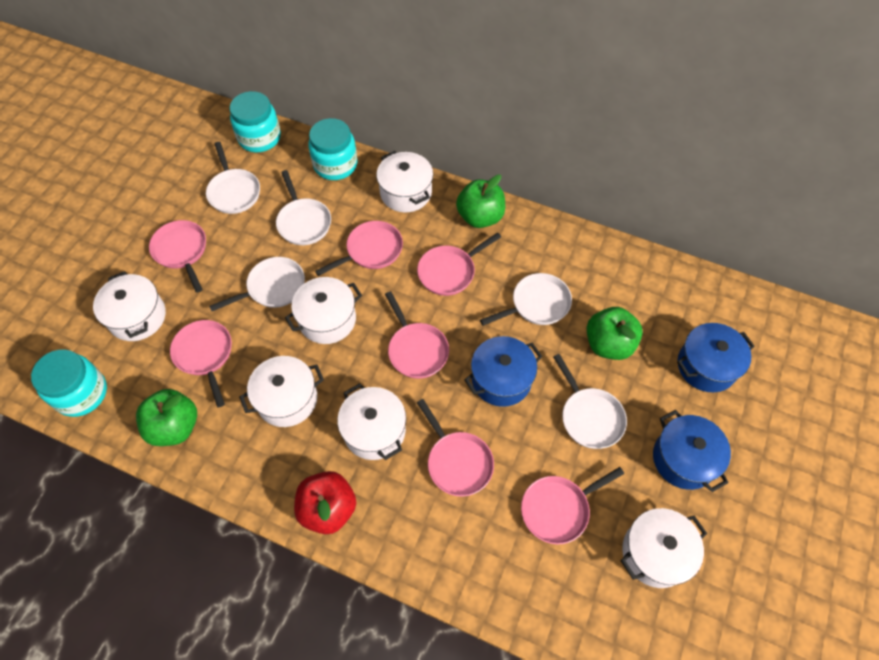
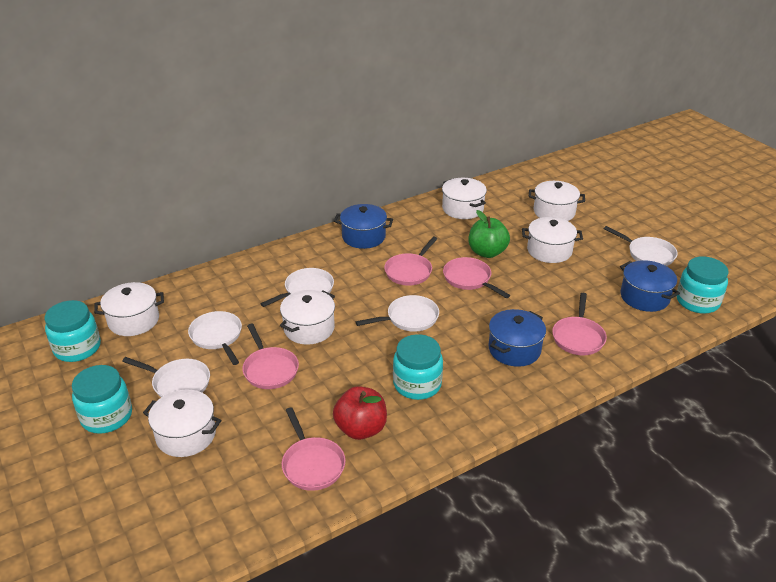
green apple: [136,389,197,446] [456,175,505,228] [587,307,643,360] = 3 -> [469,210,510,258] = 1
pink pan: [149,220,206,293] [170,320,232,407] [315,221,403,276] [385,291,449,379] [417,232,501,296] [417,399,494,497] [521,467,624,544] = 7 -> [242,323,299,389] [282,407,346,491] [384,237,437,286] [443,257,510,298] [552,293,607,355] = 5
turquoise jar: [31,349,107,417] [230,91,281,152] [308,118,357,180] = 3 -> [45,300,101,362] [72,365,132,434] [393,334,443,400] [677,256,729,314] = 4

